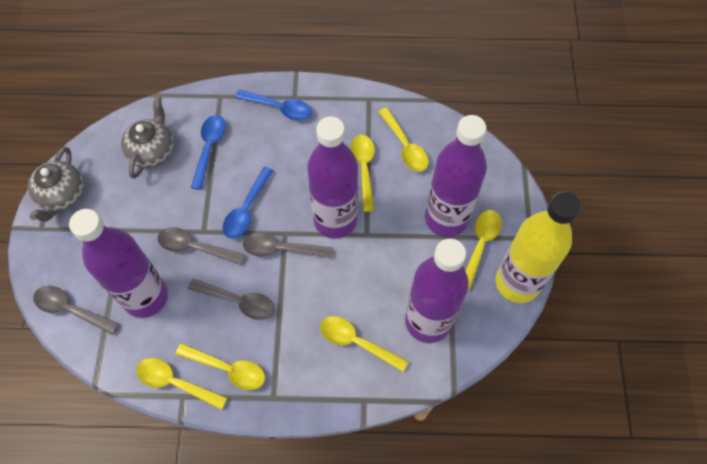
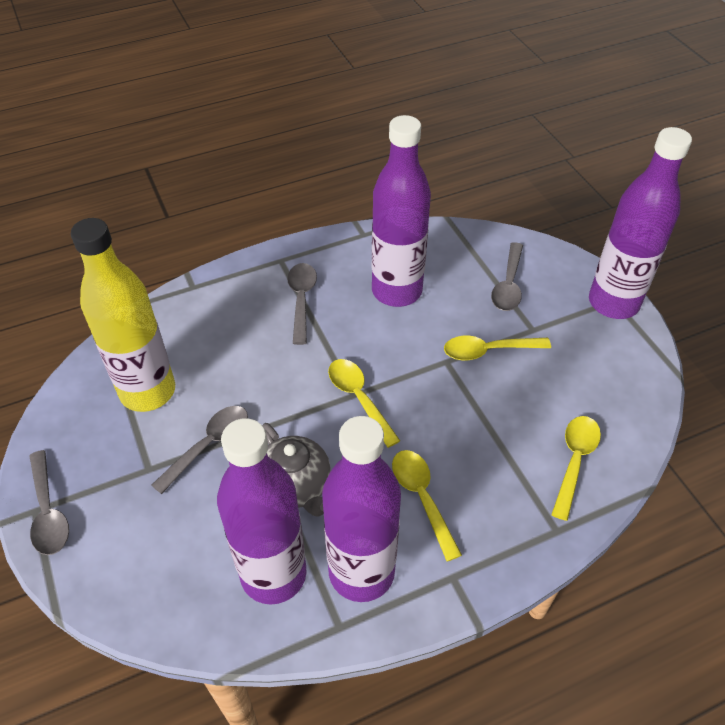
blue spoon: [191,115,226,190] [223,167,274,239] [235,90,312,120] = 3 -> none = 0
grey teapot: [28,147,84,222] [121,96,174,179] = 2 -> [262,423,331,517] = 1
yellow spoon: [136,358,227,410] [175,343,265,390] [320,316,408,372] [350,135,375,212] [379,107,429,172] [465,210,502,290] = 6 -> [328,359,400,448] [392,450,462,561] [444,336,551,361] [551,416,601,521] = 4

